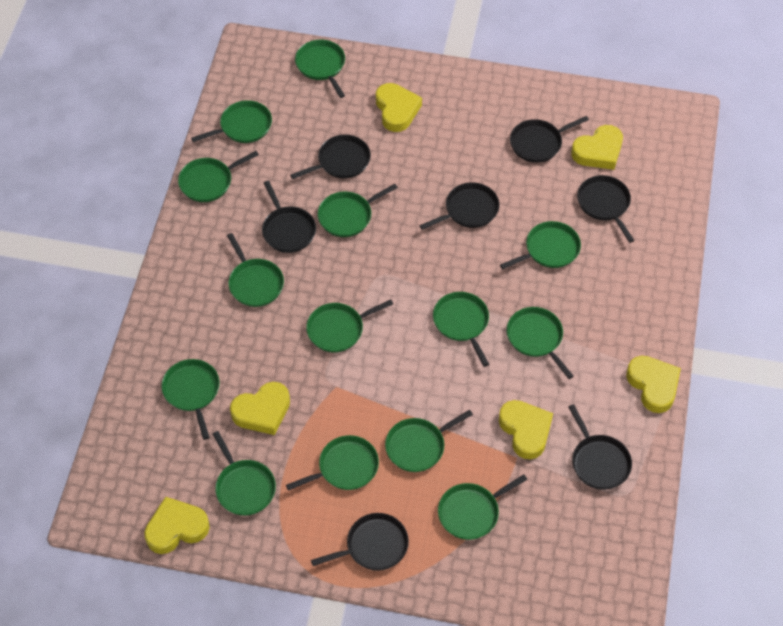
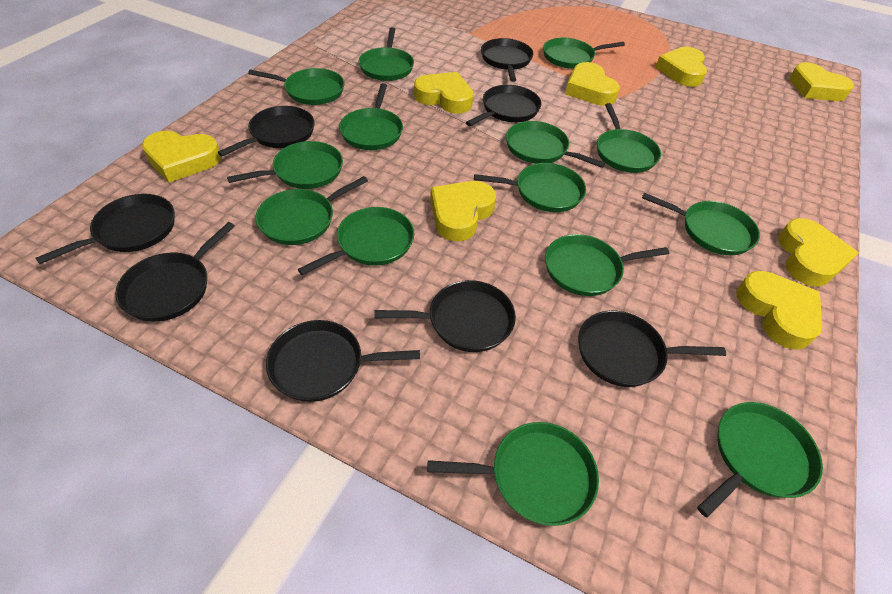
black pan: [262,181,316,253] [290,135,371,179] [311,513,409,571] [419,182,500,230] [510,116,589,163] [568,404,632,490] [577,175,634,243] = 7 -> [35,194,175,264] [115,222,235,322] [218,106,315,156] [266,320,420,402] [374,280,516,352] [466,85,542,126] [481,38,533,82] [578,310,726,387] = 8
yellow heart: [144,497,210,554] [230,382,290,435] [376,83,422,132] [499,400,553,459] [571,125,623,170] [626,356,681,413] = 6 -> [142,131,221,183] [414,72,474,114] [430,181,496,241] [565,62,620,106] [655,47,707,87] [736,271,822,350] [778,218,858,287] [789,62,854,101] = 8

